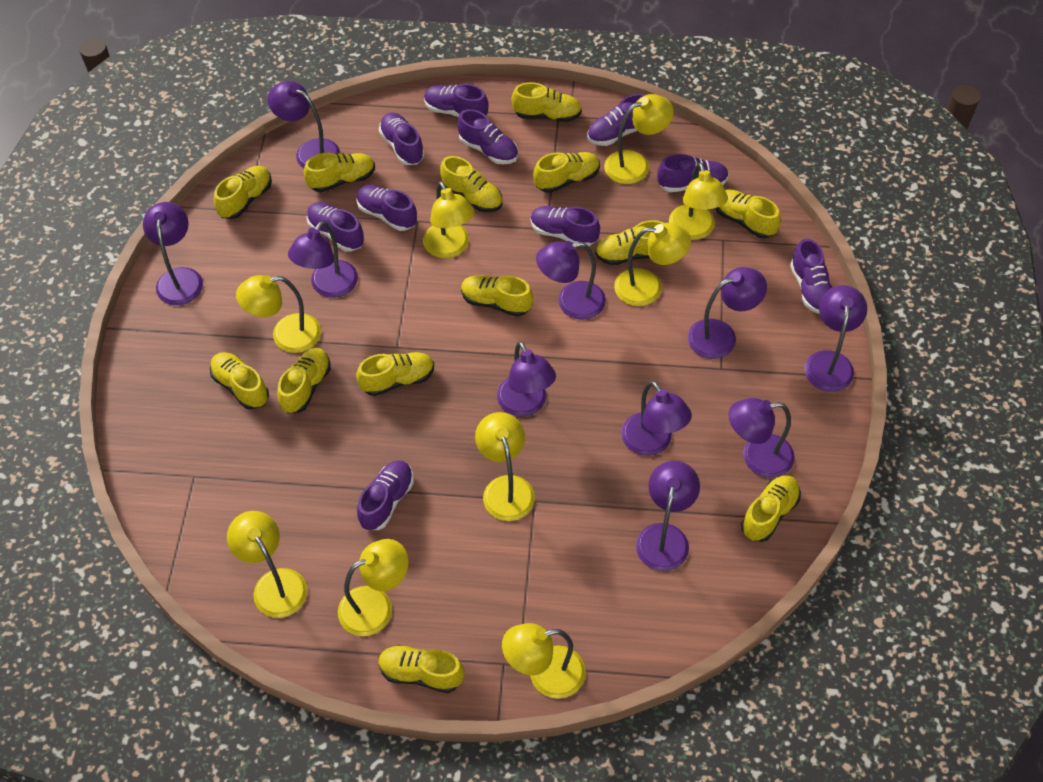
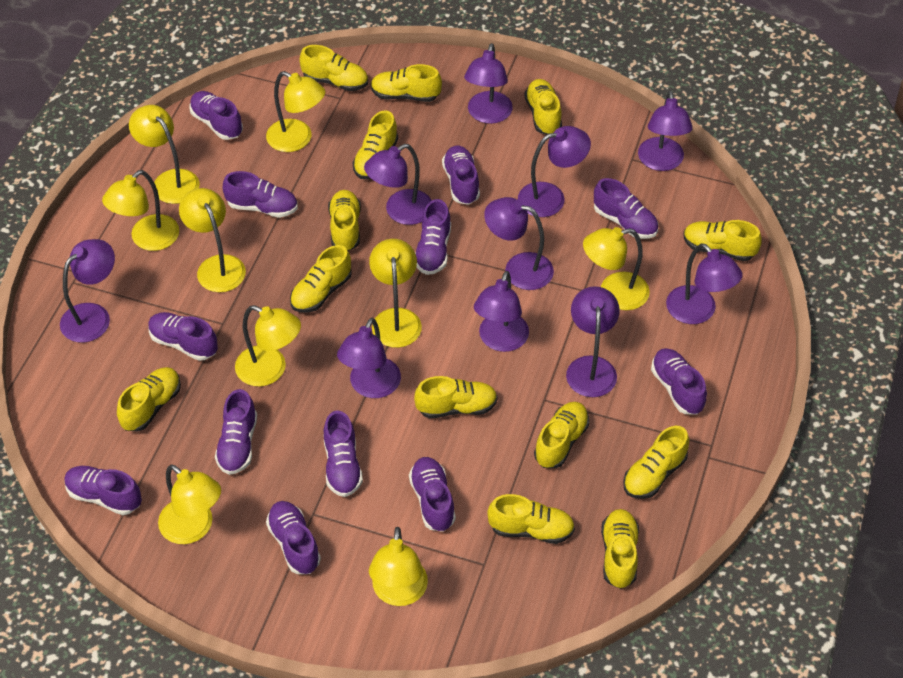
purple shoe: [306,202,364,252] [357,185,417,231] [357,460,414,530] [379,112,425,165] [424,84,488,117] [457,109,518,165] [531,206,600,247] [587,94,645,146] [657,154,729,192] [790,239,832,314] = 10 -> [64,466,142,515] [148,312,218,361] [189,91,243,140] [215,389,257,475] [223,171,298,218] [266,501,321,574] [324,410,363,497] [409,457,456,532] [415,199,451,275] [442,146,480,205] [594,178,658,239] [651,348,707,414] = 12

